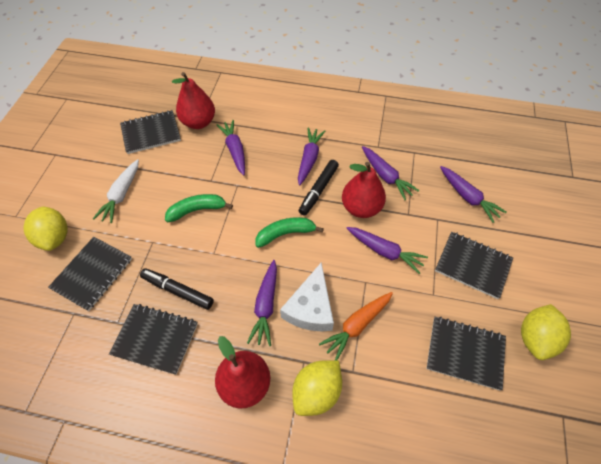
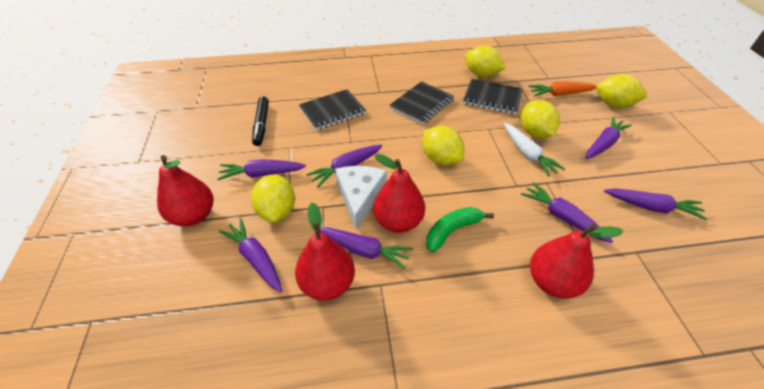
black marker: [140,268,214,310] [299,160,339,215] = 2 -> [252,96,269,146] = 1
black notebook: [48,237,132,311] [109,304,198,375] [120,110,181,154] [426,317,506,390] [435,232,513,299] = 5 -> [299,89,366,131] [390,81,454,124] [463,79,523,114] = 3
green banana: [165,194,233,222] [256,217,324,248] = 2 -> [426,207,494,252] = 1
purple carrot: [216,120,245,176] [247,260,277,346] [298,128,325,186] [346,227,428,274] [362,146,420,200] [440,166,507,223] = 6 -> [217,159,306,180] [219,218,282,292] [306,144,382,187] [319,227,413,269] [521,182,613,243] [586,116,632,159] [604,188,707,220] = 7
red pear: [172,72,215,129] [215,336,270,409] [342,162,386,218] = 3 -> [157,155,213,227] [295,203,355,301] [373,154,425,233] [530,224,624,299] = 4
yellow lemon: [23,207,68,251] [292,360,342,416] [521,304,571,360] = 3 -> [251,175,295,223] [423,126,464,166] [465,46,505,77] [521,100,560,138] [596,74,648,108] = 5

